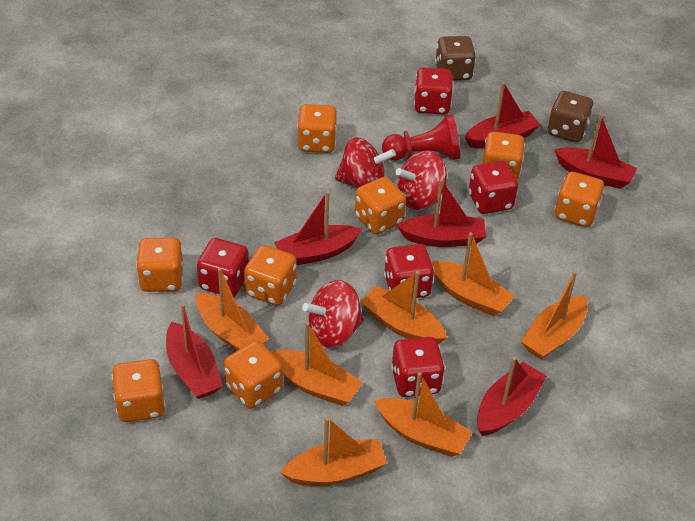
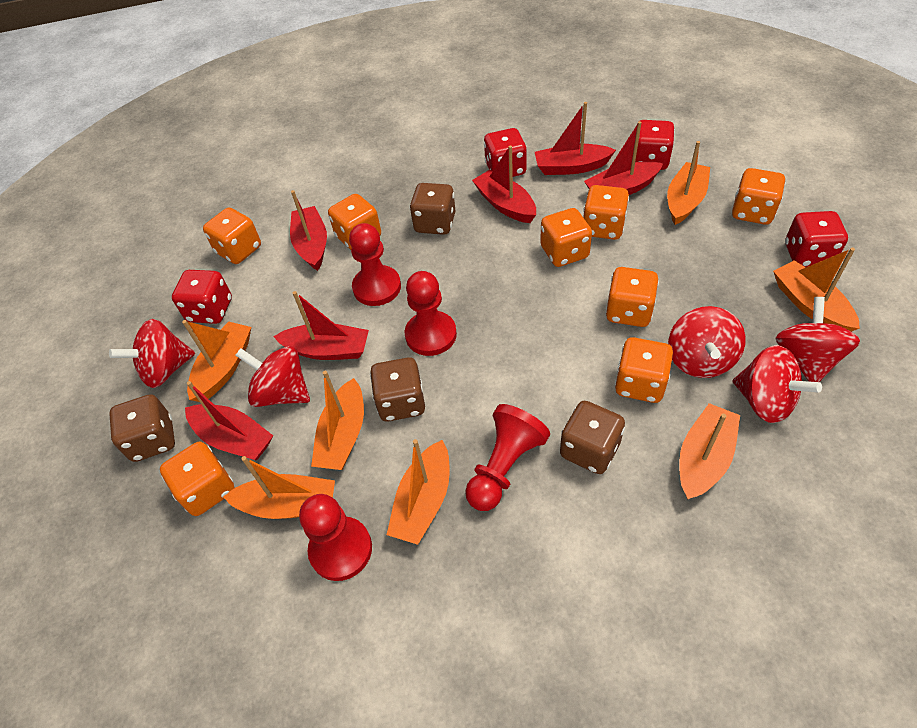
brown dice: [435,36,476,81] [547,91,594,142] = 2 -> [109,394,175,462] [370,357,425,422] [410,183,456,235] [560,401,625,474] = 4
red dice: [197,238,249,297] [384,244,434,299] [391,337,445,397] [414,67,453,115] [469,161,518,214] = 5 -> [172,270,232,324] [484,128,527,177] [632,120,675,170] [785,211,848,267] = 4
red pawn: [382,114,460,161] = 1 -> [299,494,372,581] [349,223,401,306] [405,271,457,356] [465,404,550,511] = 4
red spinning top: [302,280,364,348] [335,137,396,188] [396,150,447,210] = 3 -> [109,319,195,388] [235,346,310,407] [668,306,746,378] [733,345,822,423] [775,297,860,382] = 5

